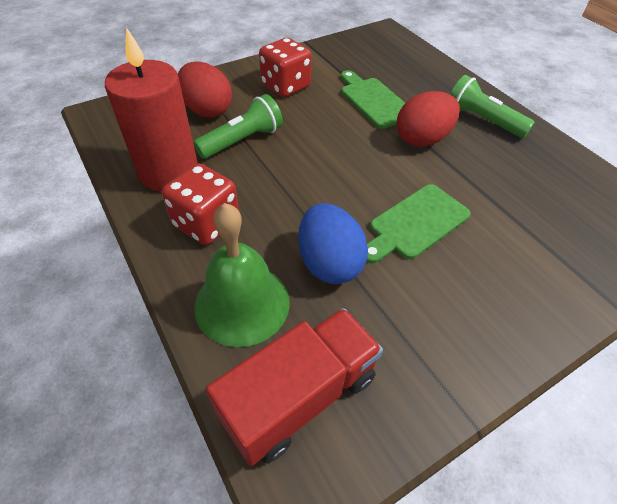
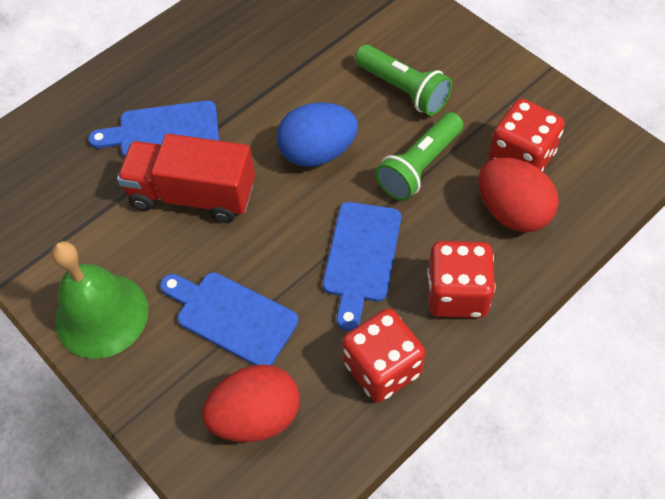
blue cutting board: none = 0 -> [88,100,219,158] [160,272,299,365] [323,202,401,331] = 3
green cutting board: [341,70,405,129] [366,184,471,263] = 2 -> none = 0
red candle: [105,27,198,191] = 1 -> none = 0
red dice: [162,163,239,245] [259,38,312,97] = 2 -> [342,308,425,402] [427,241,495,318] [489,99,565,171] = 3

